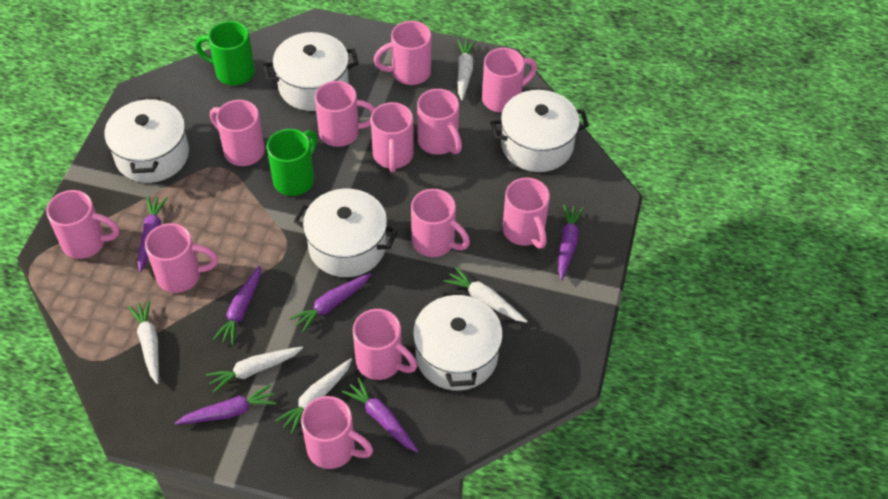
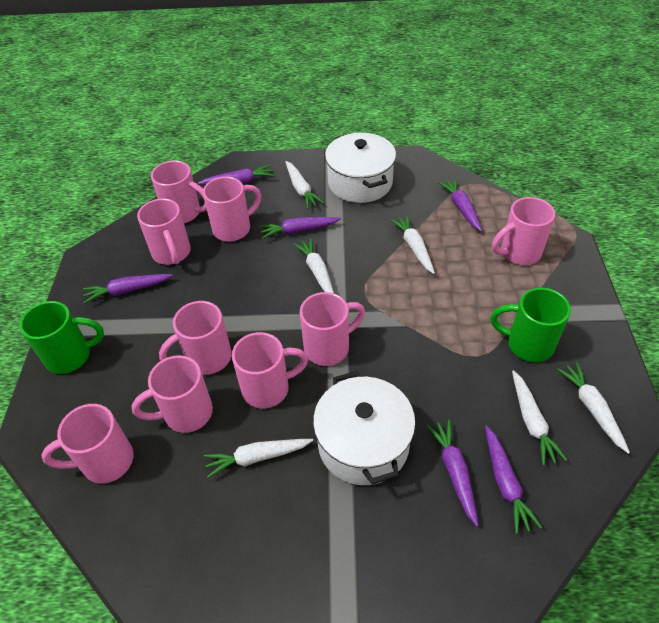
pink mug: [46,190,119,259] [145,223,218,293] [210,100,265,166] [301,396,373,469] [315,81,375,147] [353,309,417,380] [371,102,414,172] [374,21,432,85] [411,189,470,257] [417,89,462,155] [482,48,537,113] [502,177,550,249] = 12 -> [41,404,134,484] [131,355,213,433] [137,198,191,265] [151,161,207,223] [159,301,232,375] [203,177,261,241] [232,332,308,408] [300,292,365,366] [492,197,555,265] = 9
white carrot: [128,300,159,384] [206,347,303,393] [275,358,352,434] [444,267,528,323] [457,39,476,101] = 5 -> [204,439,313,478] [285,161,324,209] [293,238,334,293] [390,215,435,274] [512,370,567,466] [557,362,630,454] = 6
white pot: [104,97,189,183] [264,32,359,111] [293,188,398,277] [413,290,503,391] [491,90,589,172] = 5 -> [313,371,416,485] [325,133,396,203] = 2

